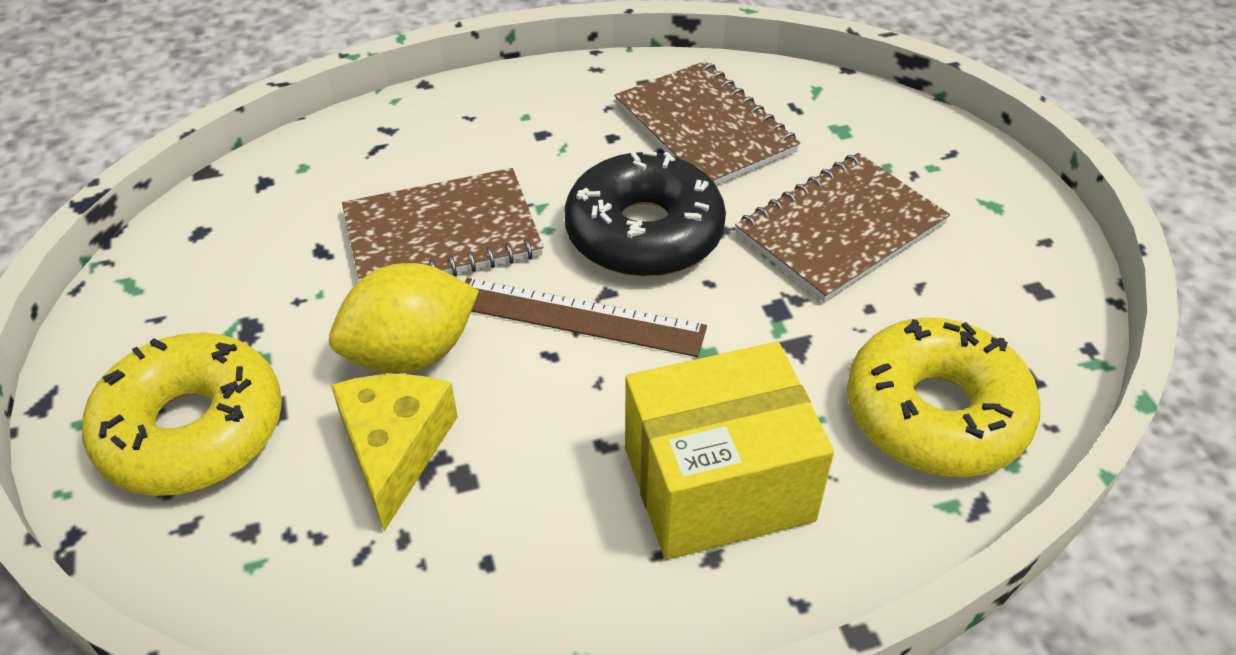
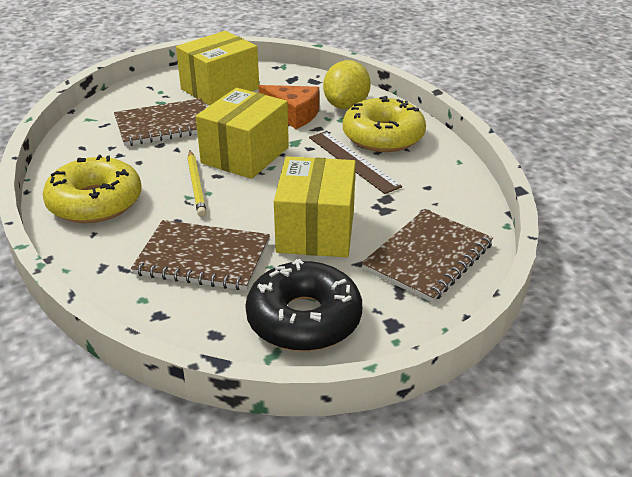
orange cheese: none = 0 -> [259,85,319,129] = 1
yellow box: [625,342,834,560] = 1 -> [176,31,259,106] [196,88,289,179] [274,156,356,257] = 3
yellow cheese: [331,374,458,531] = 1 -> none = 0
yellow pencil: none = 0 -> [187,150,207,217] = 1

